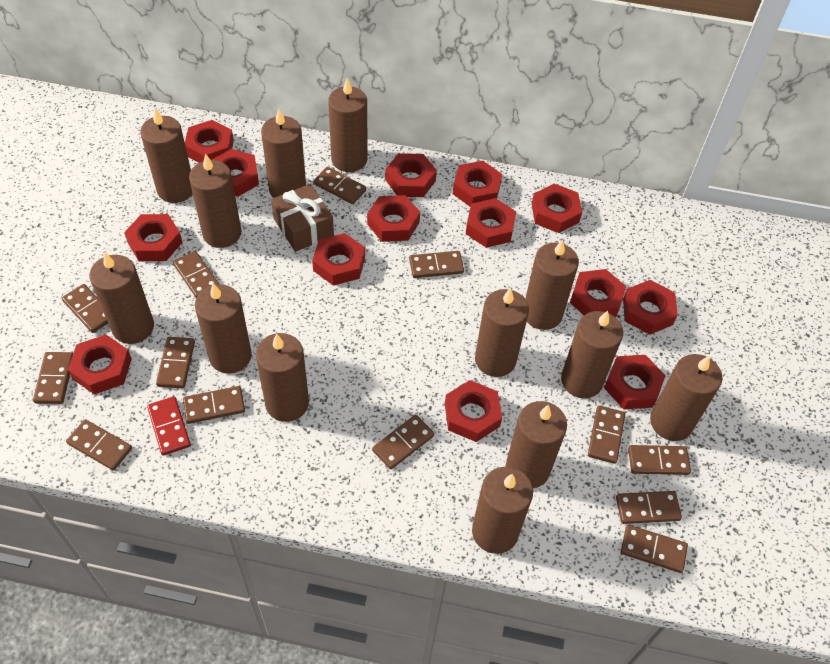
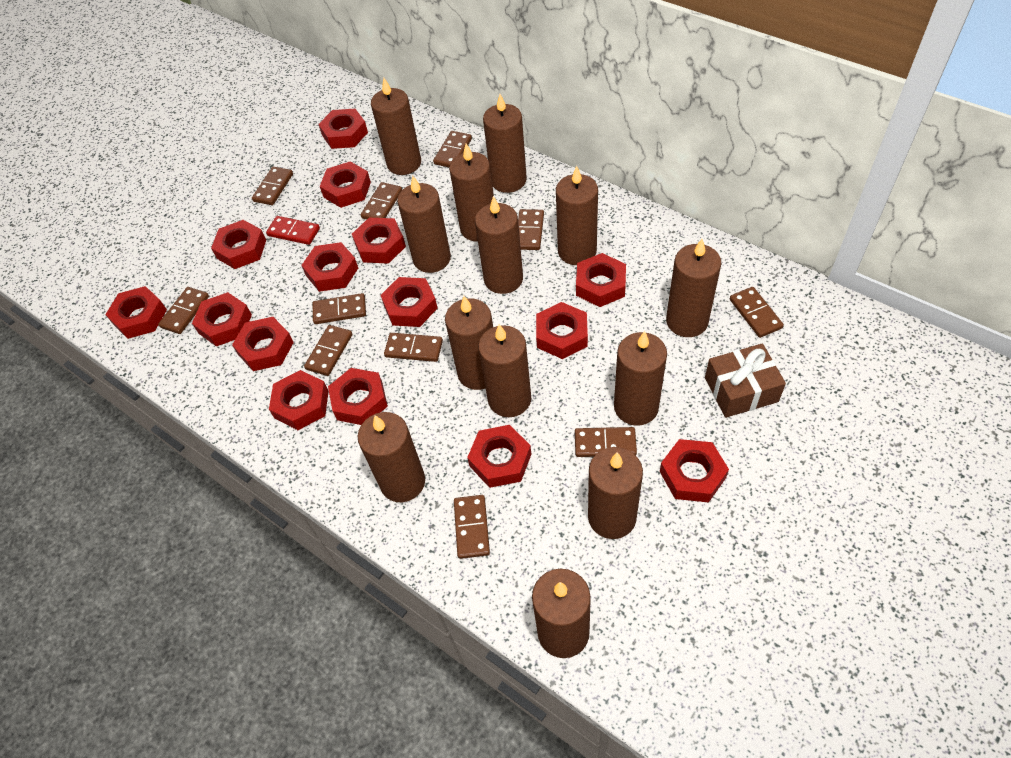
brown domino: [33,352,73,404] [62,284,108,333] [66,419,132,470] [156,337,195,388] [173,251,220,298] [183,386,245,424] [313,167,366,204] [372,415,434,470] [409,251,464,278] [588,406,625,464] [616,491,682,524] [621,525,688,573] [628,445,691,475] = 13 -> [158,287,209,334] [252,167,293,205] [304,325,352,376] [313,293,366,324] [361,182,402,219] [384,333,443,362] [433,131,472,167] [454,495,490,559] [518,209,544,250] [575,427,637,457] [730,287,784,338] = 11
red nut: [68,335,132,395] [124,214,183,261] [185,120,234,163] [212,149,259,197] [312,233,365,286] [367,195,420,242] [385,153,437,197] [445,380,502,442] [453,161,502,207] [466,198,516,248] [532,184,582,233] [570,269,626,317] [604,355,666,409] [623,280,678,335] = 14 -> [105,286,167,339] [192,292,252,346] [211,220,266,269] [232,317,294,371] [269,370,329,430] [301,242,358,292] [318,109,368,149] [320,162,371,208] [328,368,388,425] [352,218,406,264] [381,277,438,327] [467,425,531,488] [536,302,588,359] [576,253,626,307] [660,439,729,503] = 15

